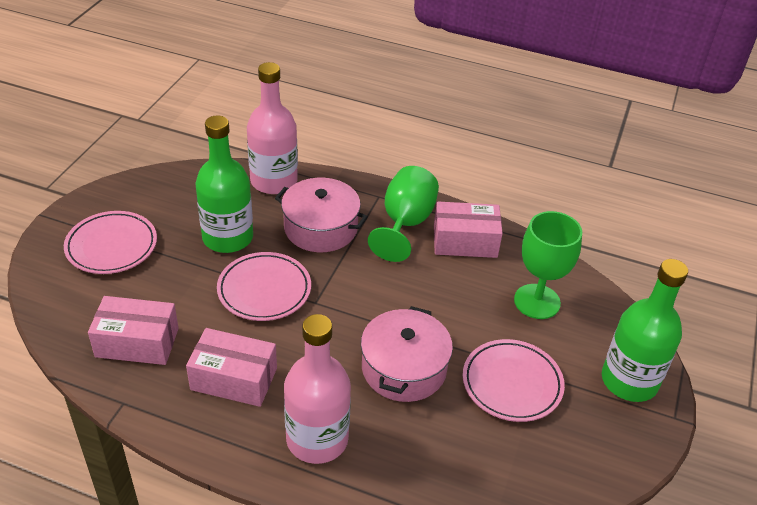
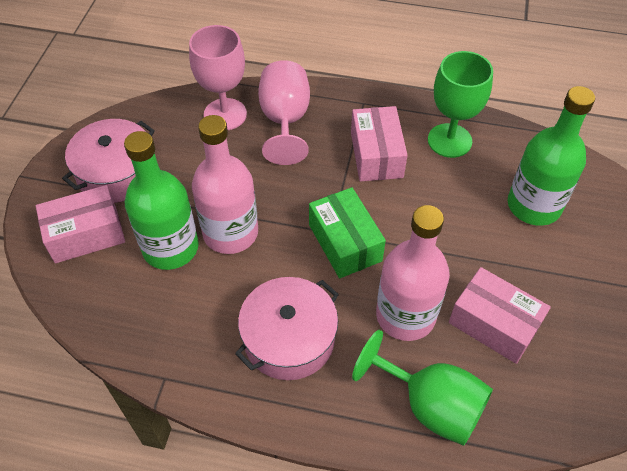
green box: none = 0 -> [309,187,386,278] = 1
pink goblet: none = 0 -> [189,25,247,130] [258,60,310,165] = 2
pink plate: [64,211,157,274] [217,252,311,321] [463,339,565,422] = 3 -> none = 0

